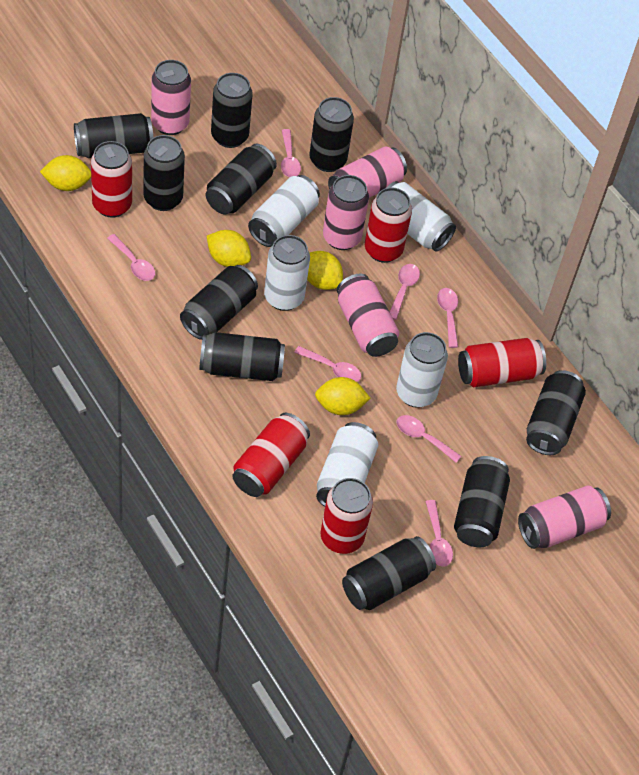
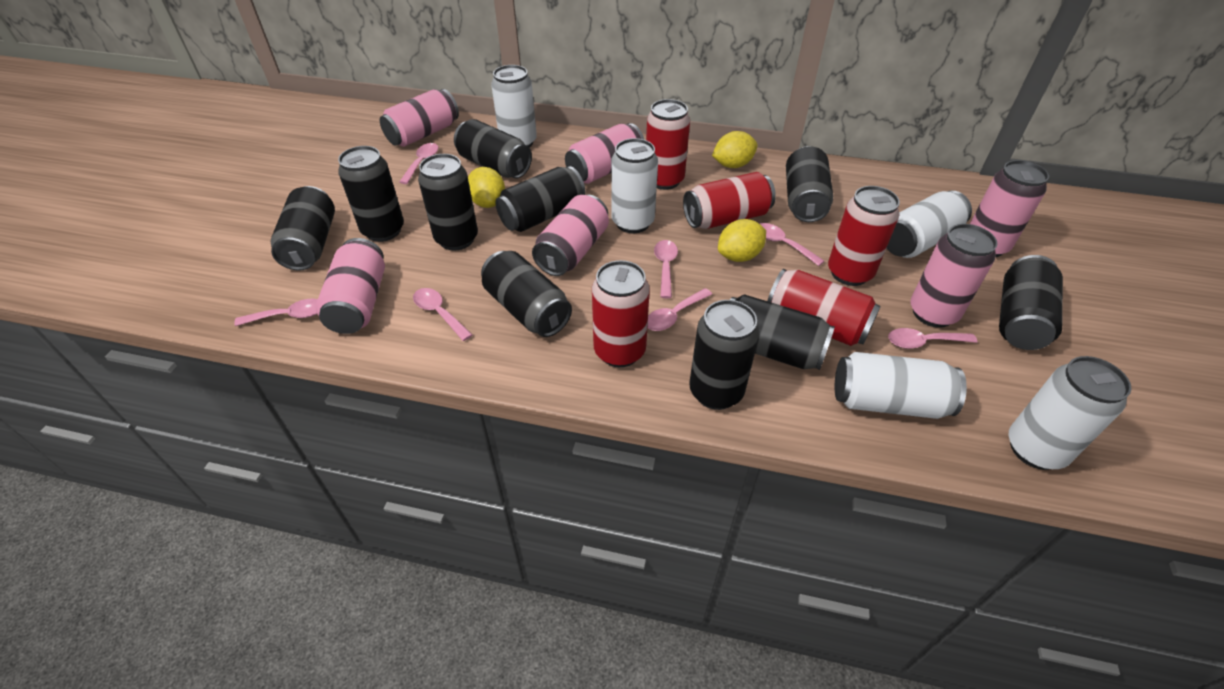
pink can: [151,60,191,135] [323,175,369,250] [328,146,407,198] [337,274,399,357] [518,486,611,549] = 5 -> [316,238,385,334] [380,89,459,147] [532,194,609,276] [565,123,644,184] [910,224,998,328] [970,160,1049,257] = 6
yellow lemon: [40,155,91,191] [207,230,251,267] [307,251,343,290] [315,377,371,415] = 4 -> [468,167,505,208] [712,131,758,168] [718,219,766,262] = 3

